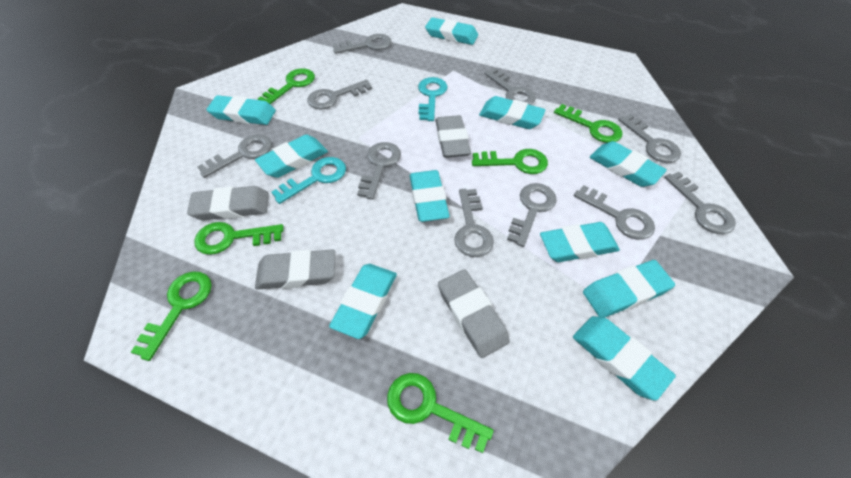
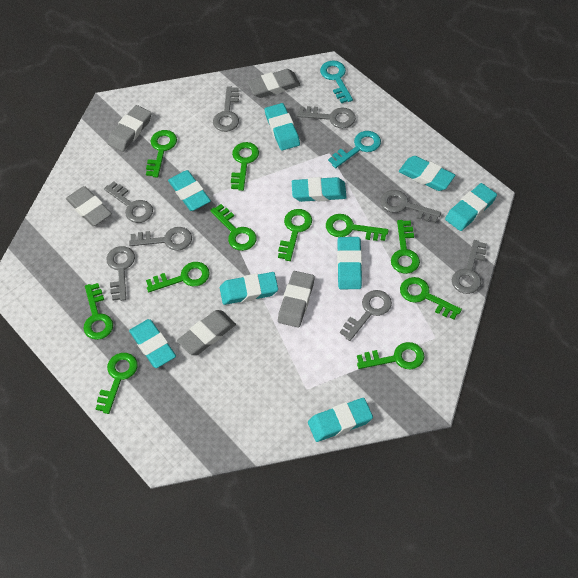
green key: [131,271,212,361] [194,222,284,255] [258,68,315,104] [387,373,494,453] [472,149,548,174] [554,104,623,143] = 6 -> [83,283,113,340] [96,353,138,414] [146,130,177,178] [146,262,210,292] [210,204,256,251] [231,142,259,191] [278,209,312,261] [326,214,389,241] [357,342,425,370] [391,220,420,274] [400,277,462,320] = 11
grey eraser: [187,186,269,220] [255,250,335,290] [435,115,471,158] [438,269,510,358] = 4 -> [66,186,112,226] [107,105,152,152] [177,310,236,355] [247,69,300,98] [278,271,315,327] = 5
grey key: [197,135,272,178] [307,80,372,110] [333,34,392,54] [357,142,401,199] [454,189,494,257] [484,68,536,105] [507,183,557,247] [574,185,655,240] [618,114,681,163] [664,172,736,234] = 10 -> [104,181,153,223] [107,246,135,301] [129,227,192,251] [213,87,239,132] [297,106,356,128] [340,290,392,341] [380,190,441,223] [452,240,487,294] = 8
turquoise eraser: [206,95,276,125] [255,134,328,178] [329,264,397,339] [410,170,450,222] [425,17,478,45] [479,96,546,129] [540,222,620,262] [573,316,676,401] [583,260,675,318] [590,141,667,187] = 10 -> [129,319,176,368] [168,170,211,211] [220,272,278,305] [265,103,300,151] [292,177,347,202] [308,398,373,442] [337,237,362,289] [399,156,455,191] [445,183,497,231] = 9

